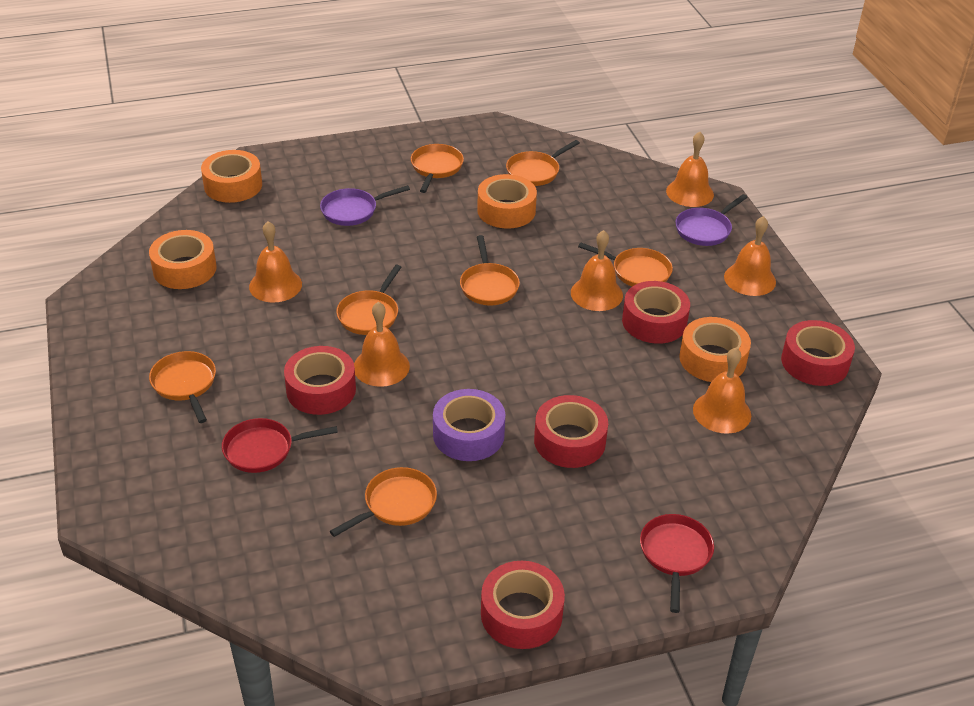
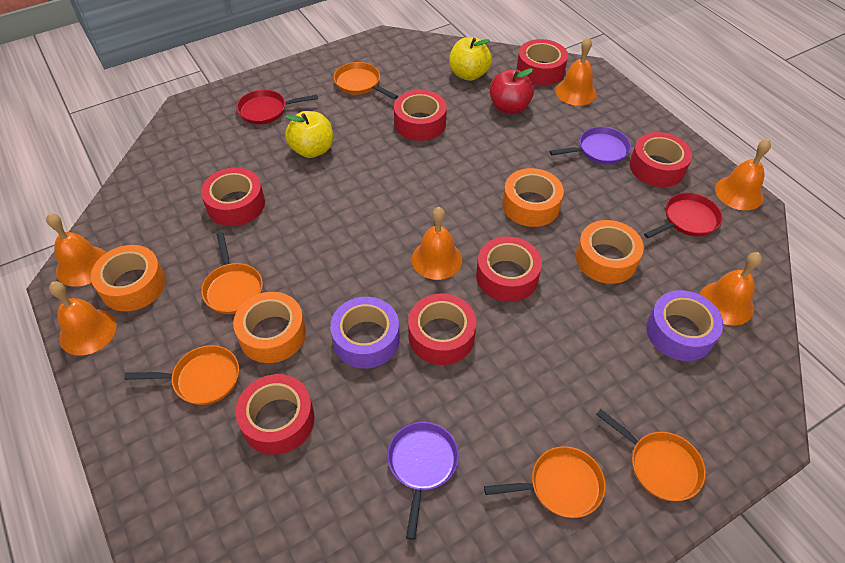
orange pan: [149,351,216,423] [330,467,437,537] [336,265,402,335] [411,144,464,193] [460,235,520,305] [506,140,580,186] [578,242,673,286] = 7 -> [124,345,239,405] [201,232,263,314] [334,62,398,100] [484,446,606,518] [596,409,706,501] = 5
purple tape: [433,389,505,461] = 1 -> [330,297,400,369] [646,290,723,361] = 2
red apple: none = 0 -> [489,68,534,114] = 1
red tape: [284,346,356,415] [481,561,565,649] [534,395,608,468] [622,281,690,344] [781,320,855,386] = 5 -> [201,168,265,226] [236,374,315,455] [394,90,447,141] [408,293,476,365] [476,236,542,302] [517,39,568,86] [630,132,692,187] = 7
yellow apple: none = 0 -> [285,111,333,158] [449,37,492,81] = 2

